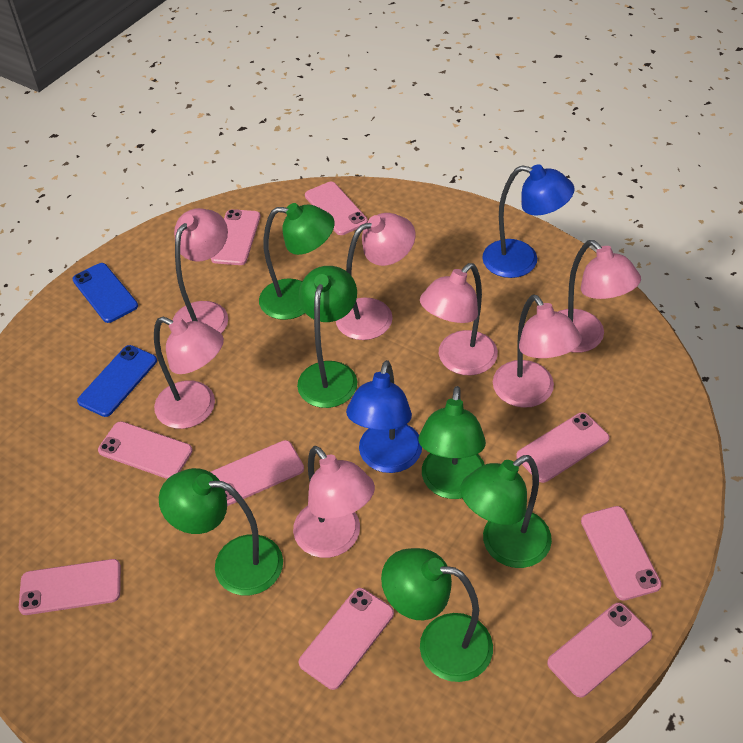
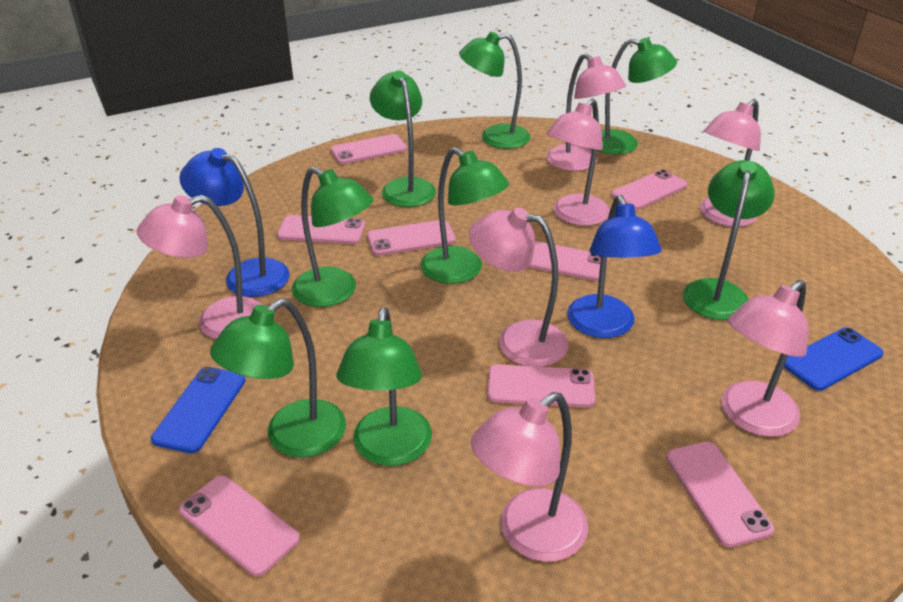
green lamp: [159,468,283,595] [259,203,335,320] [297,266,357,408] [381,548,493,682] [419,386,486,499] [460,455,552,568] = 6 -> [210,298,346,458] [292,167,373,307] [336,307,432,466] [370,70,436,207] [420,147,509,284] [459,32,530,149] [597,38,677,155] [683,160,775,320] = 8
pink phone: [19,559,121,615] [98,422,193,479] [211,209,261,265] [211,440,304,506] [298,588,394,690] [305,182,368,235] [516,412,610,483] [547,603,652,698] [581,506,662,601] = 9 -> [179,475,300,577] [277,215,365,244] [331,134,407,164] [367,220,456,256] [487,364,595,408] [528,241,608,281] [611,170,687,210] [666,441,774,547] = 8

